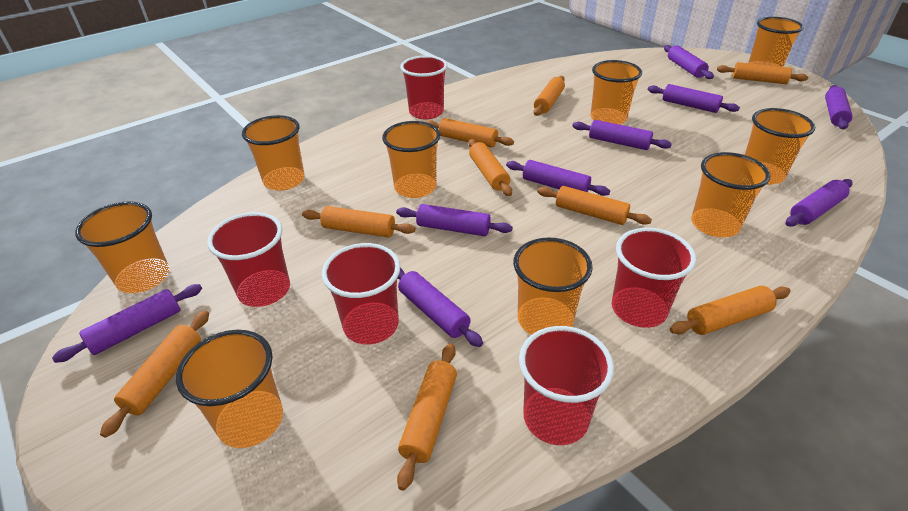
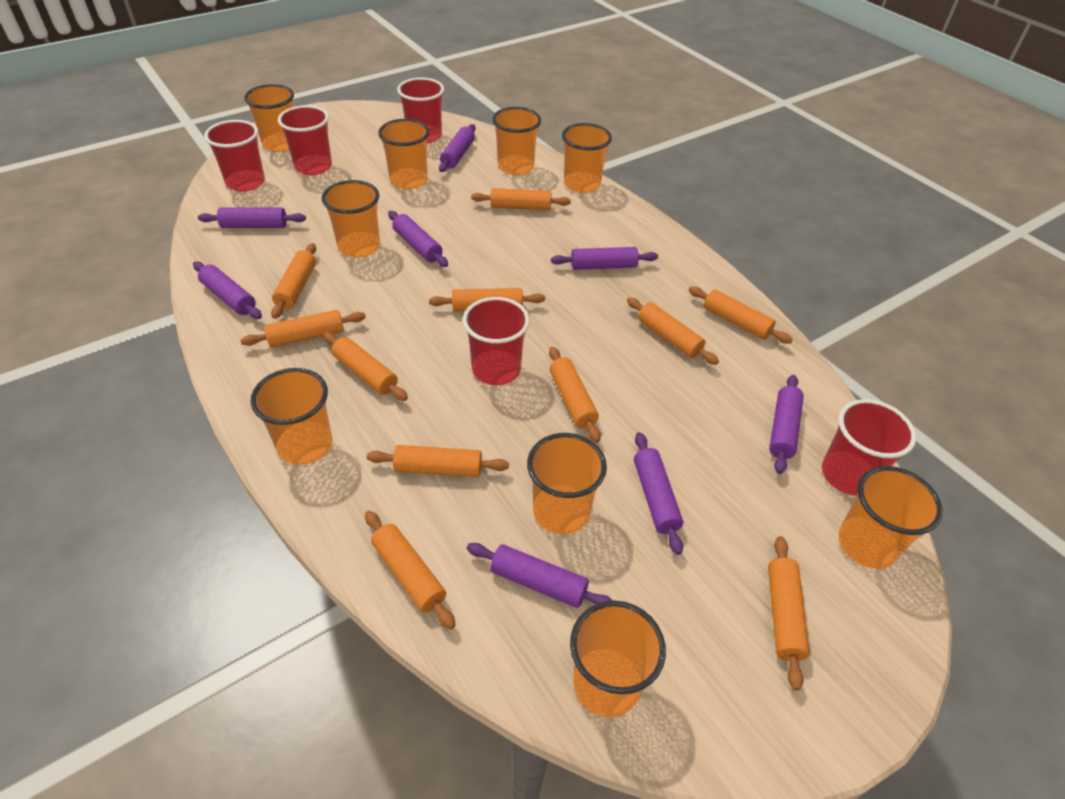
orange rolling pin: [100,311,209,438] [302,206,415,237] [397,343,457,491] [425,118,514,148] [468,139,512,196] [534,76,565,116] [537,186,652,225] [670,286,791,335] [717,62,808,84] = 9 -> [241,310,366,347] [271,243,316,319] [323,332,408,401] [365,511,456,629] [367,445,509,477] [429,288,545,312] [471,188,571,210] [549,347,601,443] [627,297,719,365] [689,286,793,344] [768,536,810,691] = 11
purple rolling pin: [52,284,202,363] [396,204,513,236] [397,268,483,347] [506,160,610,196] [573,120,672,150] [648,84,740,113] [664,45,714,79] [786,179,853,227] [825,85,853,129] = 9 -> [193,262,262,319] [198,208,306,228] [388,211,448,267] [439,124,476,172] [467,543,613,608] [551,247,658,270] [634,432,683,555] [769,375,804,474] = 8

